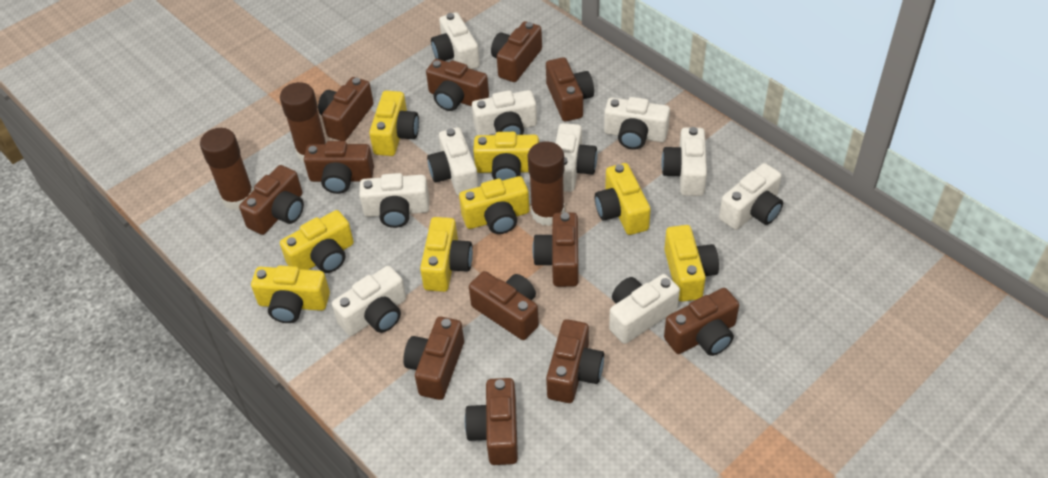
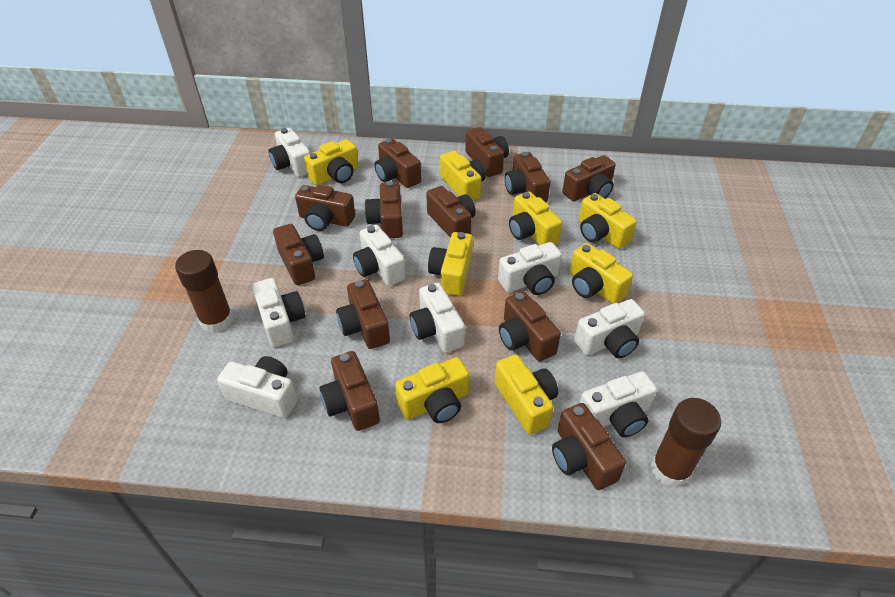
brown glue stick: [200,128,254,210] [280,82,326,162] [528,141,565,226] = 3 -> [175,250,233,333] [651,398,721,487] = 2
white camera: [332,266,406,336] [359,173,429,228] [427,127,479,196] [431,12,480,69] [472,90,537,135] [555,123,597,192] [604,97,670,150] [609,274,680,344] [661,127,707,196] [719,163,783,230] = 10 -> [217,356,297,418] [252,278,305,347] [268,128,311,177] [353,225,406,286] [410,283,465,353] [498,242,562,295] [574,299,645,358] [580,371,657,437] = 8

